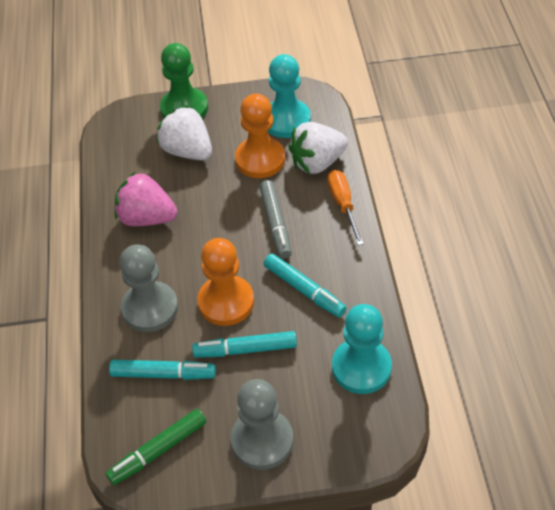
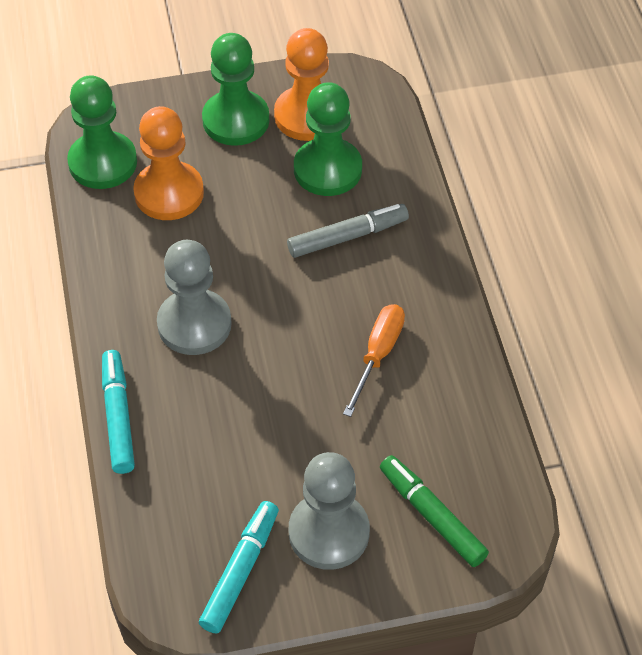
green pawn: [160,43,208,118] = 1 -> [67,75,137,189] [202,33,269,146] [294,82,362,196] = 3
pink strawberry: [114,172,178,226] = 1 -> none = 0
turquoise marker: [109,360,216,380] [192,331,297,358] [264,253,346,317] = 3 -> [102,350,135,474] [199,501,279,634] = 2
turquoise pawn: [268,54,311,138] [332,304,392,394] = 2 -> none = 0
white strawberry: [157,105,212,160] [288,122,348,174] = 2 -> none = 0

